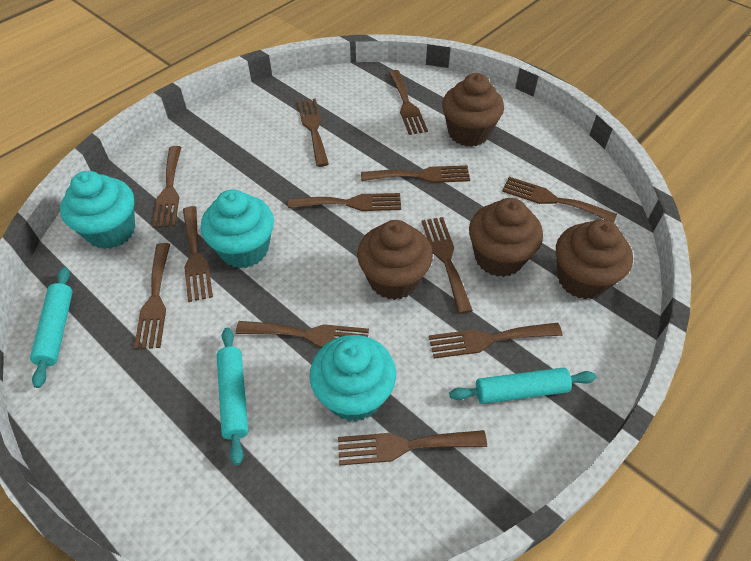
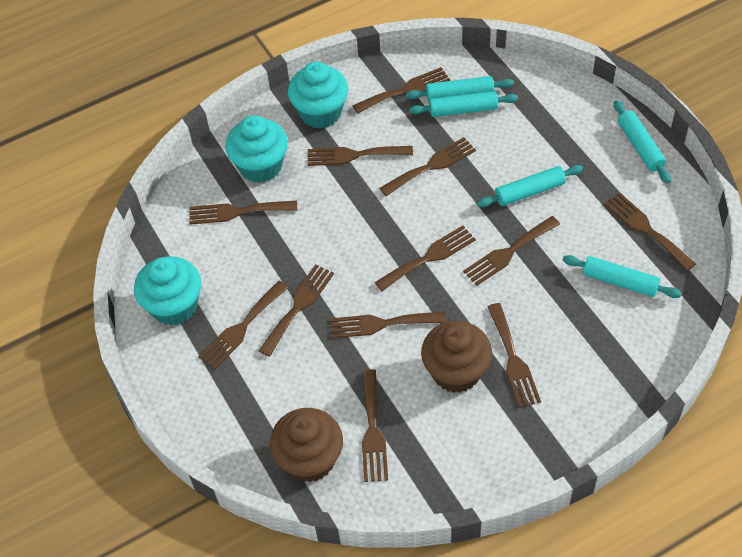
brown cupcake: [357,220,433,300] [442,73,504,147] [469,198,543,277] [556,219,633,299] = 4 -> [270,408,343,482] [421,321,492,393] = 2
turquoise rolling pin: [30,267,72,388] [217,327,248,465] [449,368,596,404] = 3 -> [406,76,514,102] [409,91,518,117] [477,165,583,207] [563,255,682,298] [614,100,671,183] = 5

